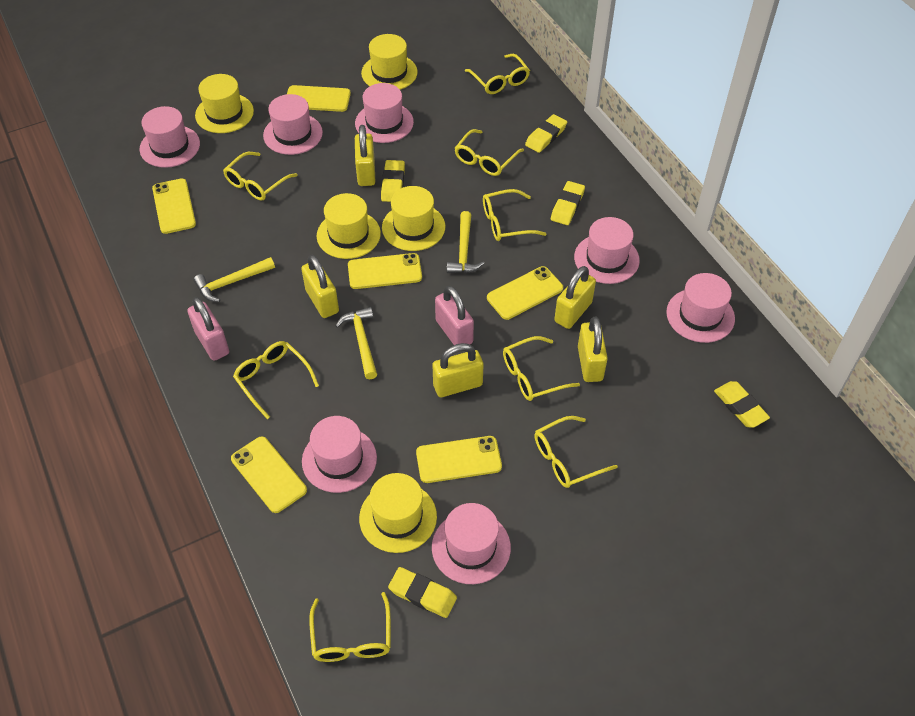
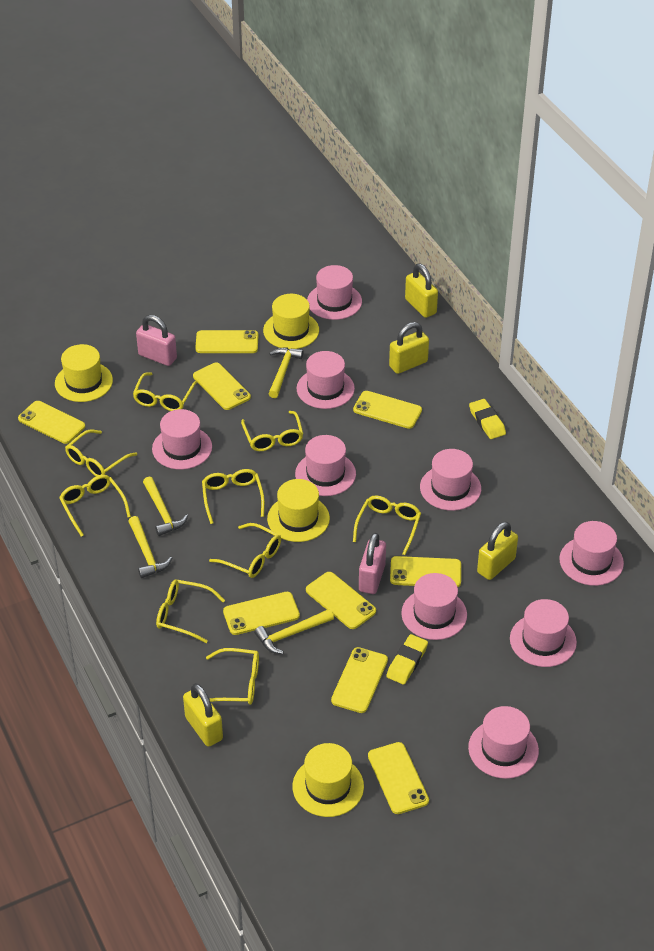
pink hat: [140,106,200,168] [263,94,323,155] [302,416,377,493] [355,83,414,143] [432,503,511,584] [574,217,640,284] [666,273,735,343] = 7 -> [152,409,212,470] [295,435,356,496] [297,351,355,409] [307,265,362,320] [401,573,467,640] [420,449,481,511] [468,706,539,779] [510,599,577,667] [559,521,624,586] = 9
yellow eraser: [381,160,405,202] [388,567,457,618] [525,114,567,153] [551,181,585,225] [714,381,770,428] = 5 -> [386,634,428,685] [469,399,506,439] = 2
yellow glasses: [223,152,298,201] [233,341,319,419] [309,592,391,662] [455,129,524,176] [465,54,530,94] [483,189,546,241] [503,336,580,401] [534,416,618,488] = 8 -> [59,475,131,537] [65,429,137,476] [133,372,197,411] [156,580,225,643] [202,469,265,524] [206,648,259,705] [209,523,281,578] [241,411,303,451] [353,496,421,555] = 9
yellow hammer: [193,257,275,302] [335,307,377,379] [447,211,485,273] = 3 -> [128,516,172,578] [143,477,188,536] [254,609,334,654] [268,348,303,398] = 4
yellow hat: [195,74,254,133] [317,193,381,259] [359,473,437,553] [361,34,418,90] [382,186,445,251] = 5 -> [55,344,113,402] [263,294,319,349] [267,479,330,542] [293,743,364,817] = 4
yellow padlock: [301,255,339,318] [355,125,376,186] [432,343,484,397] [554,266,596,329] [578,317,608,382] = 5 -> [183,683,223,747] [389,322,429,374] [405,263,438,318] [477,522,518,580] = 4
yellow phone: [152,178,196,234] [231,436,307,513] [287,85,351,112] [348,253,422,289] [416,436,502,483] [487,266,563,320] = 6 -> [18,401,85,444] [193,363,251,410] [195,330,258,353] [223,592,300,635] [306,572,376,629] [331,647,388,713] [353,391,422,429] [368,742,429,814] [390,556,461,587] = 9

